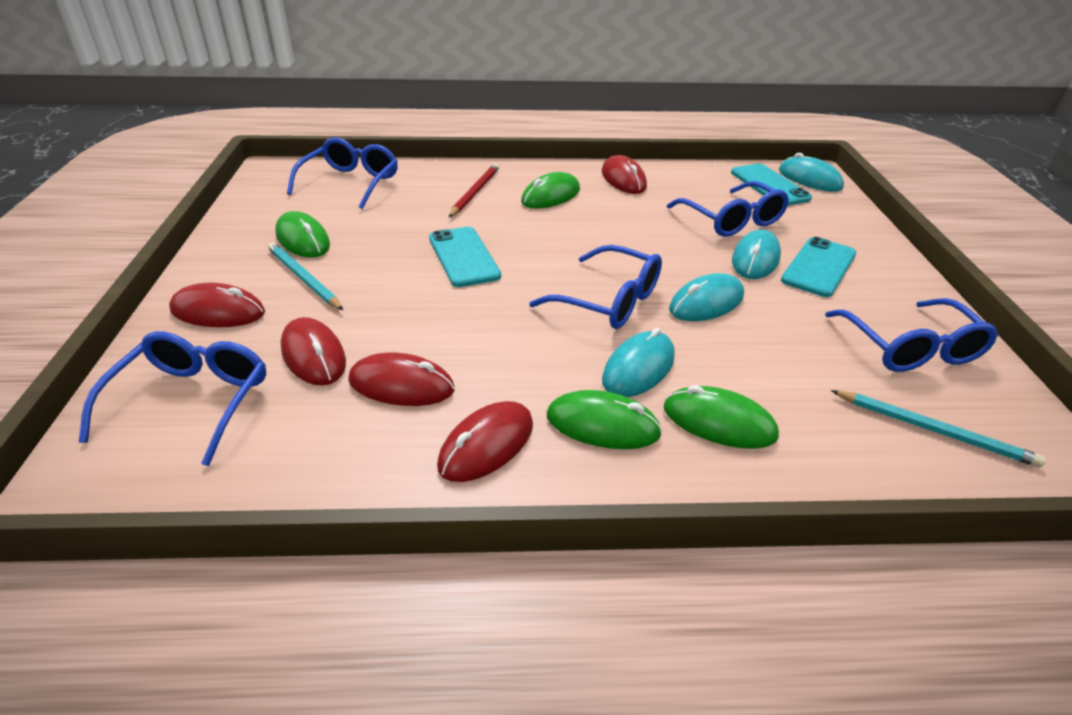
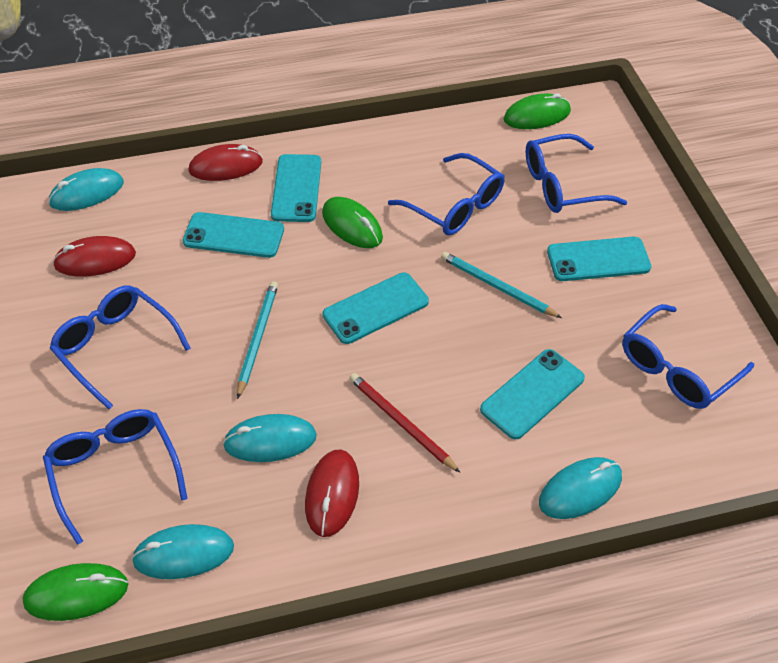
green mouse: [275,211,330,258] [521,172,580,209] [547,390,662,449] [664,385,779,449] = 4 -> [22,563,128,621] [322,197,383,248] [504,93,571,129] = 3
red mouse: [169,283,265,327] [281,317,346,385] [348,353,455,406] [437,401,533,482] [602,155,647,194] = 5 -> [53,236,136,277] [188,144,263,181] [305,449,359,537] = 3
turquoise phone: [429,227,501,287] [731,164,812,205] [781,237,856,297] = 3 -> [183,212,284,258] [271,154,321,222] [323,272,429,344] [480,349,585,440] [547,237,651,281] = 5

